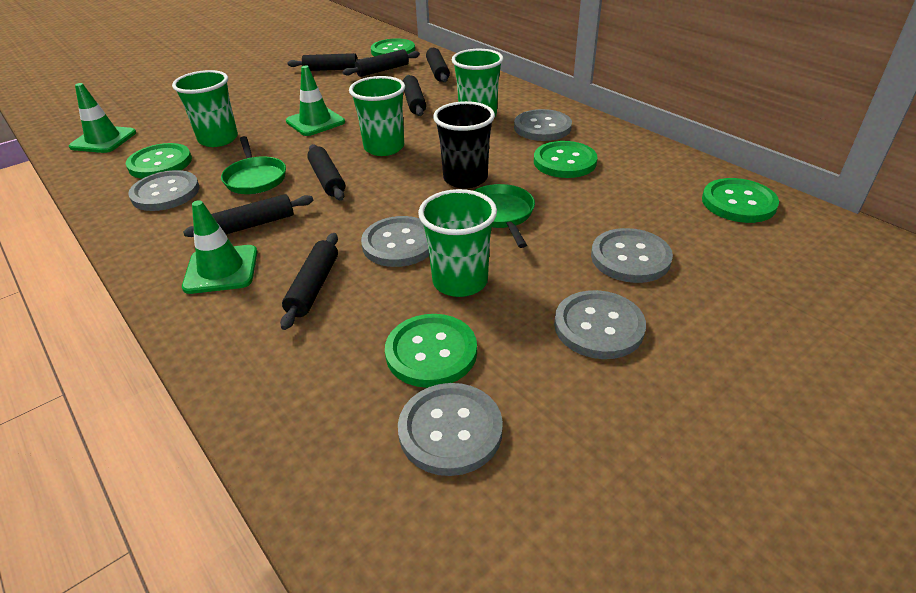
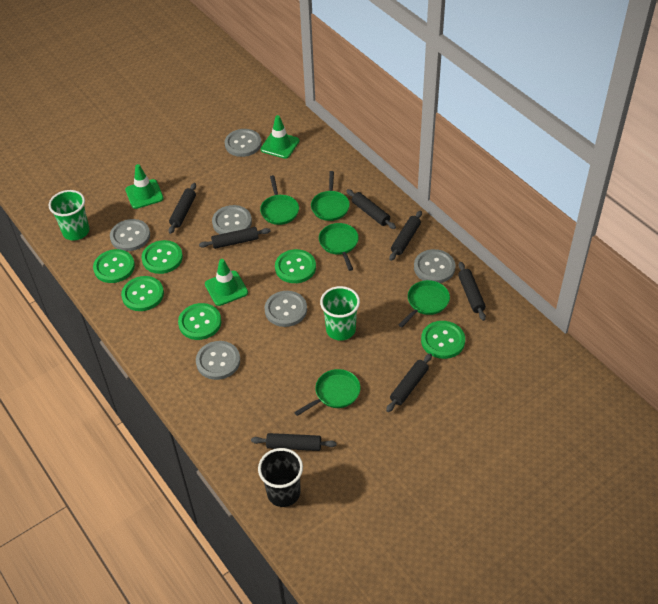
green button: [126,143,192,179] [371,38,415,56] [385,314,477,388] [534,141,598,178] [702,178,779,223] = 5 -> [93,249,135,283] [121,276,164,311] [141,240,183,274] [178,303,221,340] [275,249,316,283] [421,321,465,359] = 6
green cup: [172,70,238,147] [349,76,405,156] [418,189,497,297] [452,49,503,116] = 4 -> [49,190,89,240] [320,286,360,341] = 2
green pan: [221,136,286,194] [474,184,535,248] = 2 -> [260,175,299,225] [294,369,361,416] [311,171,350,221] [319,223,359,271] [399,280,450,327] = 5

